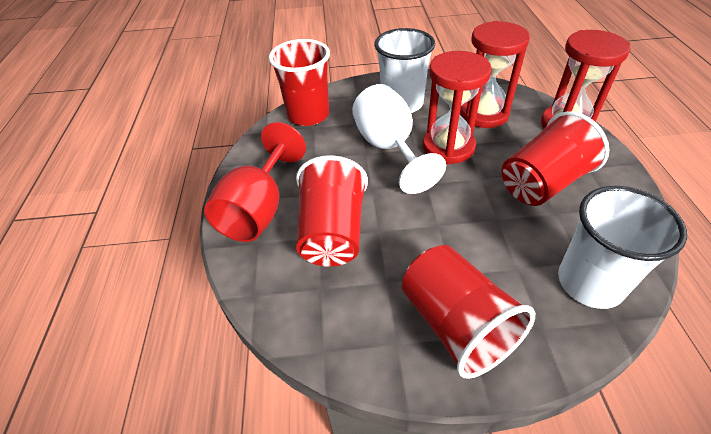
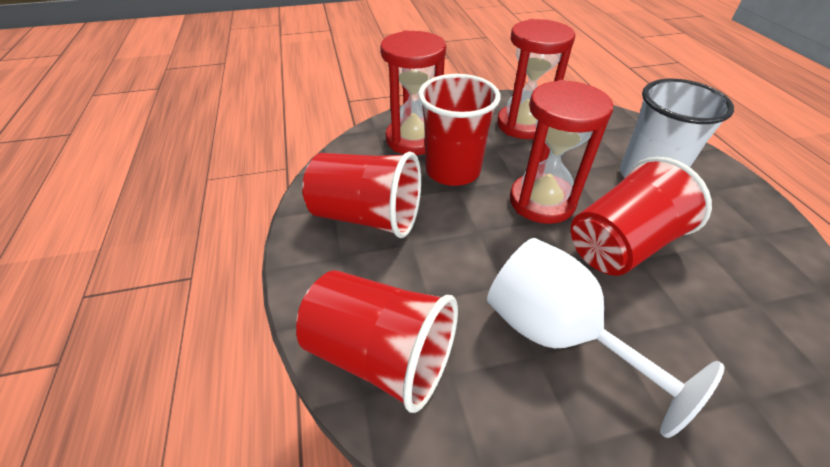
red goblet: [204,122,306,242] = 1 -> none = 0
white cup: [374,28,435,113] [558,186,687,309] = 2 -> [620,79,734,178] = 1

